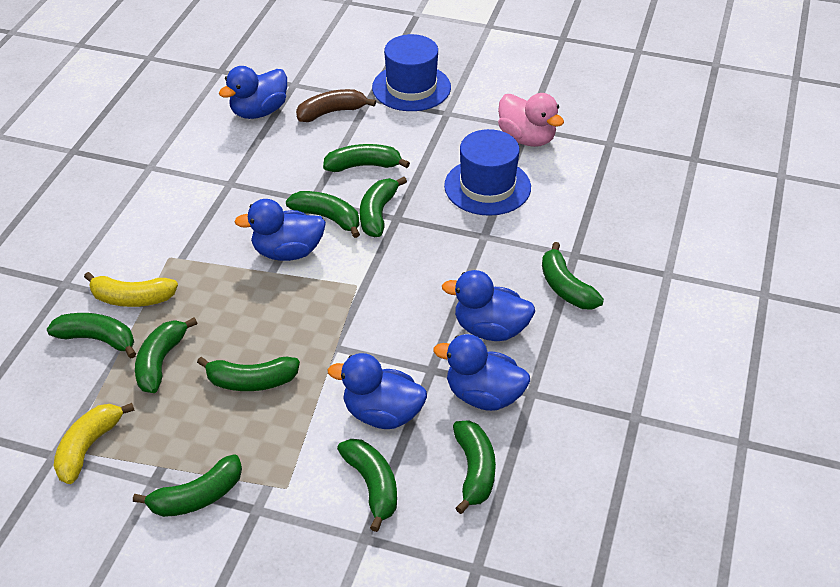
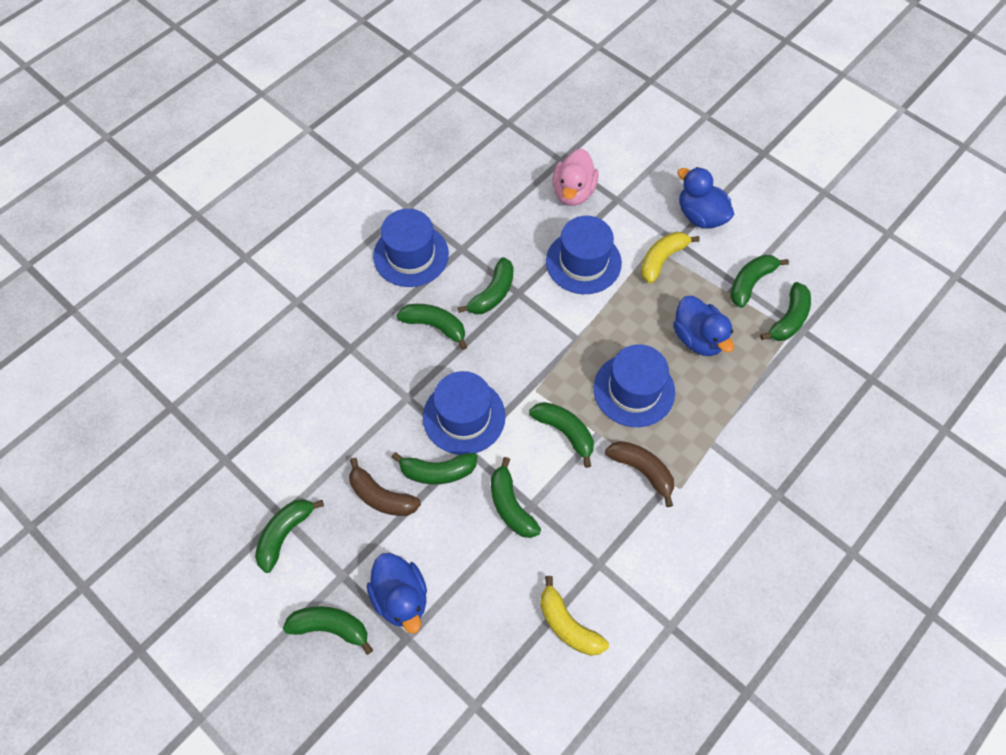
blue duck: [219,66,287,119] [234,199,326,261] [328,353,427,429] [433,334,530,411] [442,270,535,341] = 5 -> [367,553,427,634] [673,296,734,356] [677,167,734,229] = 3
blue hat: [372,34,451,111] [444,129,531,216] = 2 -> [373,209,449,287] [423,371,506,455] [546,216,622,294] [594,345,675,427] = 4
brown banana: [296,89,376,122] = 1 -> [349,458,421,516] [605,441,674,507] = 2
green banana: [47,313,136,358] [133,455,242,517] [135,317,197,393] [197,357,300,391] [286,191,360,238] [323,144,410,172] [337,439,397,532] [360,177,407,237] [453,420,496,514] [542,242,604,309] = 10 -> [255,499,324,573] [283,606,373,655] [392,452,478,484] [396,304,467,350] [458,257,513,314] [491,457,541,538] [529,402,594,468] [730,255,789,308] [760,282,811,341] = 9

